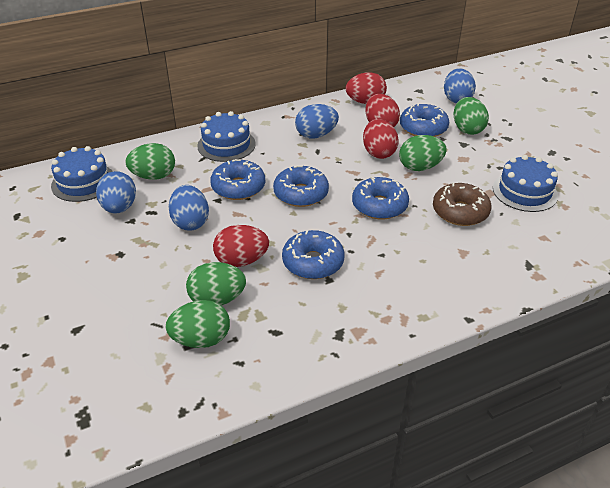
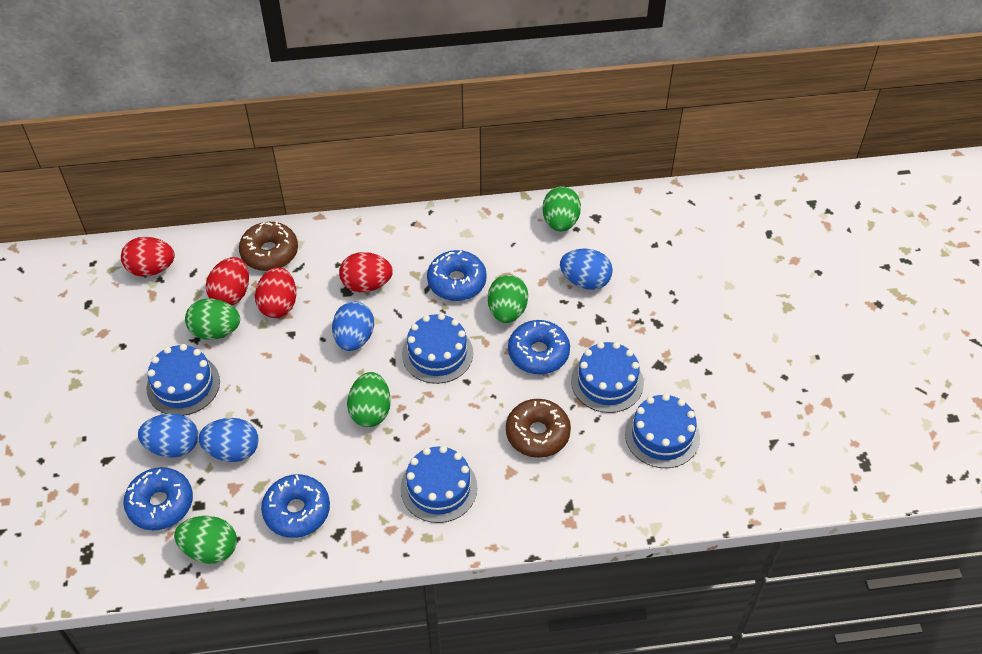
blue cake: [51,146,113,202] [197,111,256,162] [493,155,558,212] = 3 -> [146,344,220,416] [400,446,477,523] [402,313,473,384] [571,342,644,413] [625,394,700,468] = 5
blue donut: [210,159,265,200] [273,165,329,207] [282,230,345,279] [352,176,409,220] [400,103,449,137] = 5 -> [123,467,193,530] [261,474,330,538] [427,250,487,301] [508,320,570,375] = 4
brown donut: [433,183,491,226] = 1 -> [239,221,298,271] [506,399,571,458] = 2

